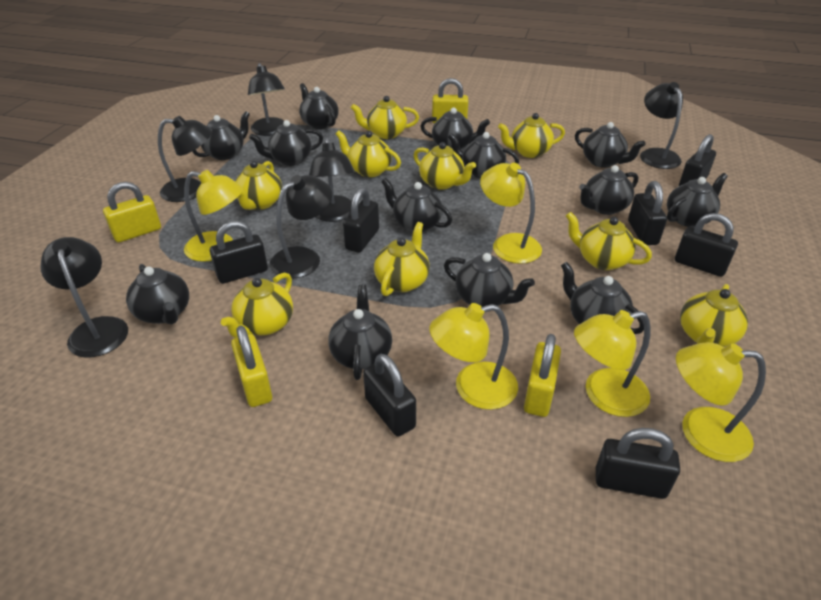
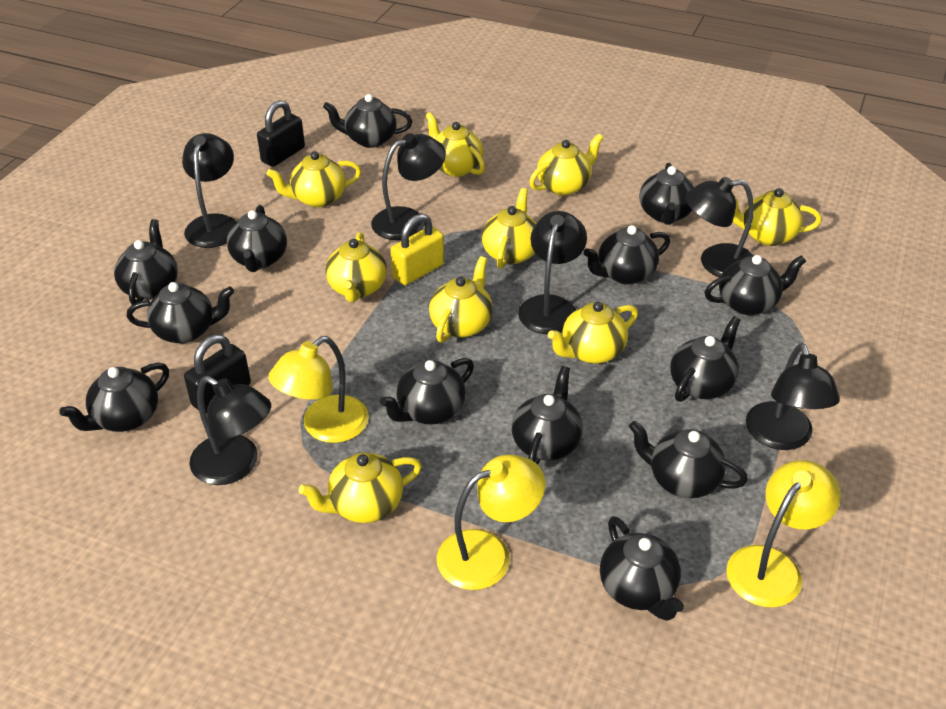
black padlock: [210,221,268,284] [343,187,379,253] [363,354,416,437] [596,428,680,499] [628,181,667,245] [675,213,738,277] [679,134,716,186] = 7 -> [184,334,251,414] [257,100,305,167] = 2
yellow lamp: [184,170,243,262] [429,303,518,410] [480,163,542,264] [574,310,651,417] [676,342,766,462] = 5 -> [268,336,369,443] [437,454,545,590] [726,460,841,607] = 3
yellow padlock: [103,182,161,242] [231,326,272,407] [432,78,468,124] [524,334,561,417] = 4 -> [390,214,444,285] = 1

